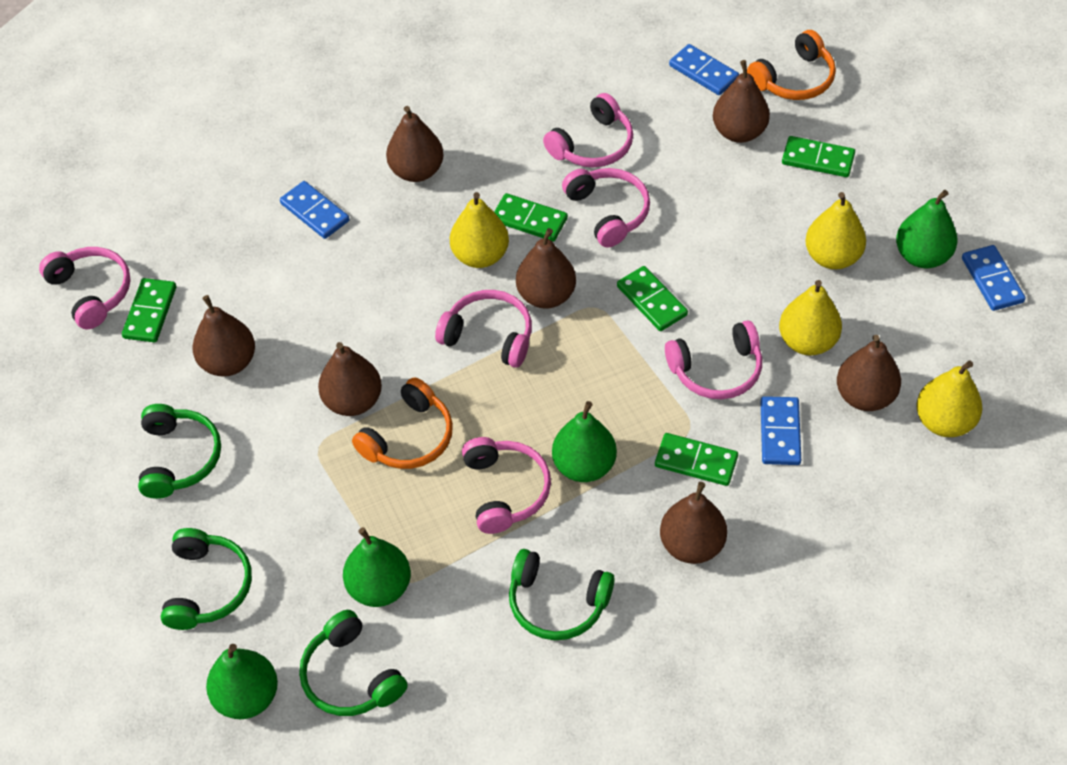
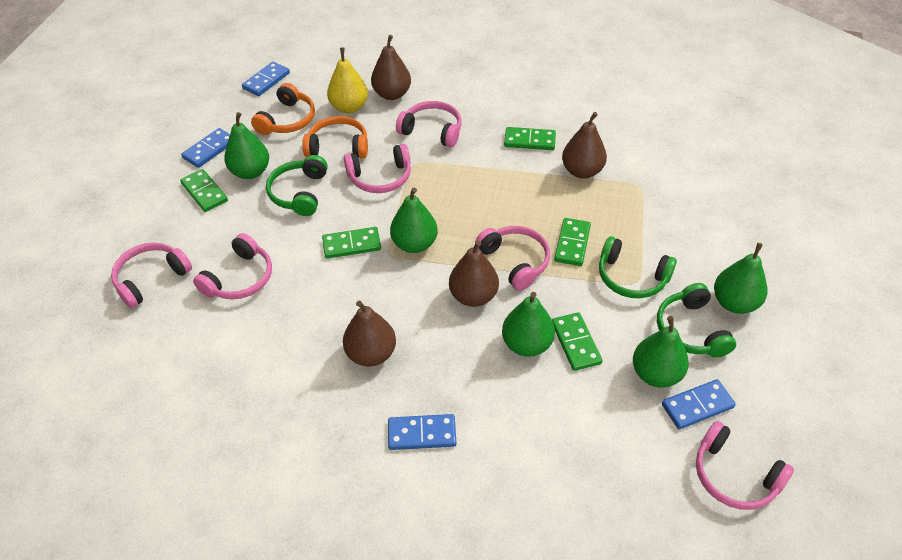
brown pear: [192,295,255,377] [318,342,382,416] [386,106,444,182] [516,228,576,309] [660,482,727,564] [713,60,770,143] [837,335,901,411] = 7 -> [343,301,396,367] [371,35,411,100] [449,241,499,307] [562,112,607,178] = 4
green headphones: [138,404,221,499] [161,528,252,630] [299,610,408,716] [509,549,615,640] = 4 -> [266,155,328,216] [599,236,677,298] [657,283,736,358] = 3
green pear: [206,644,278,719] [343,527,411,607] [552,401,617,482] [896,190,958,268] = 4 -> [224,112,269,179] [390,188,438,253] [502,292,555,357] [633,316,689,387] [714,243,767,314] = 5
yellow pear: [450,192,509,268] [779,280,842,356] [805,192,866,269] [916,361,982,437] = 4 -> [327,47,368,114] = 1

